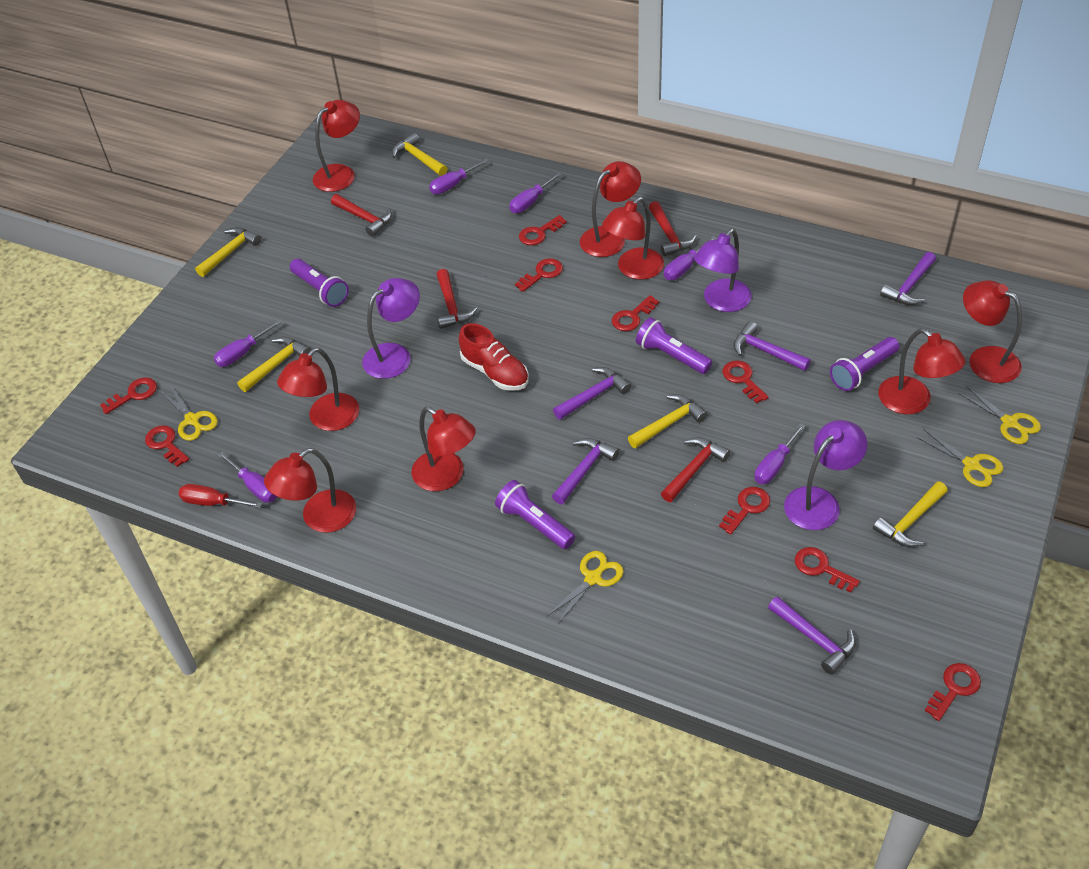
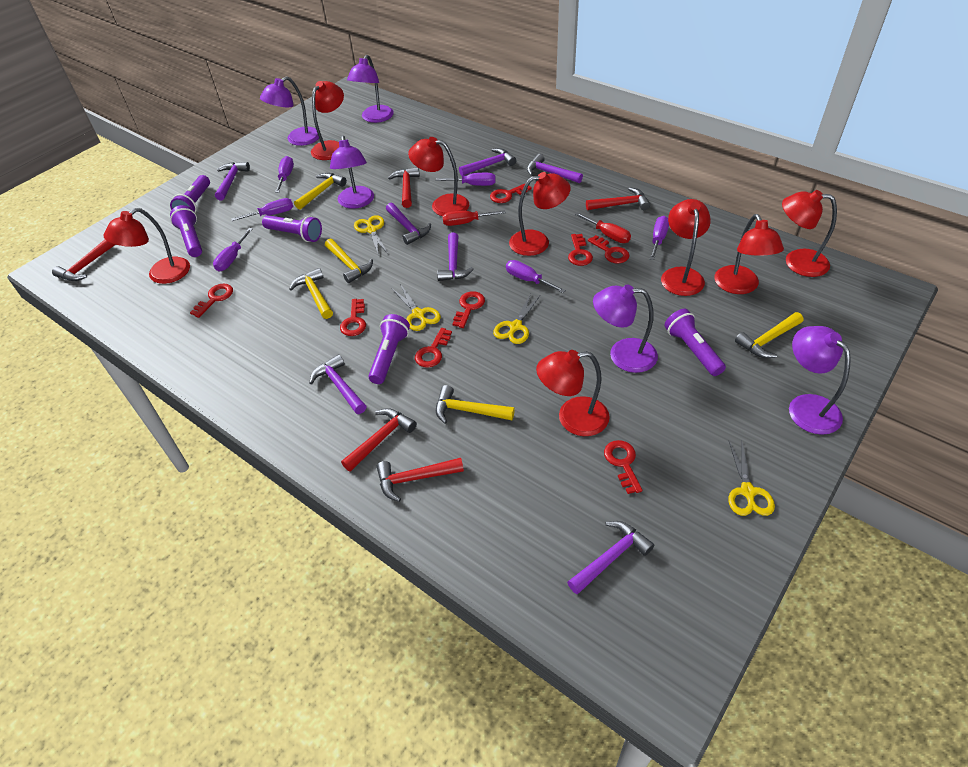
purple flashlight: [290,259,349,307] [495,480,575,549] [636,317,712,374] [830,337,899,391] = 4 -> [170,175,210,213] [170,205,202,257] [262,215,322,242] [368,314,410,384] [664,309,726,376] = 5
purple hammer: [552,438,619,504] [553,367,631,420] [733,321,811,371] [768,596,856,675] [880,252,936,305] = 5 -> [215,162,250,200] [309,354,366,414] [386,203,431,245] [437,232,474,281] [459,148,516,176] [527,154,583,183] [567,521,654,594] = 7
purple lamp: [362,278,420,379] [694,229,752,312] [784,420,867,530] = 3 -> [260,76,319,146] [330,135,374,209] [347,55,394,123] [593,284,658,373] [789,326,851,435] = 5
red hammer: [331,194,392,237] [437,269,477,329] [649,201,697,256] [661,437,730,502] = 4 -> [52,240,115,281] [341,408,417,472] [377,458,464,502] [388,167,420,208] [586,187,650,210] = 5
red key: [100,377,157,414] [145,426,189,467] [515,258,563,292] [519,215,567,245] [612,295,659,331] [719,487,770,534] [723,360,769,403] [795,547,860,592] [925,663,981,721] = 9 -> [190,284,233,318] [340,299,366,336] [415,328,452,368] [453,291,485,328] [490,184,532,203] [568,234,593,266] [588,235,630,263] [604,440,642,494] = 8
red screwdriver: [179,484,262,508] = 1 -> [442,210,506,226] [575,212,631,243] = 2
red shoe: [459,323,529,391] = 1 -> none = 0

